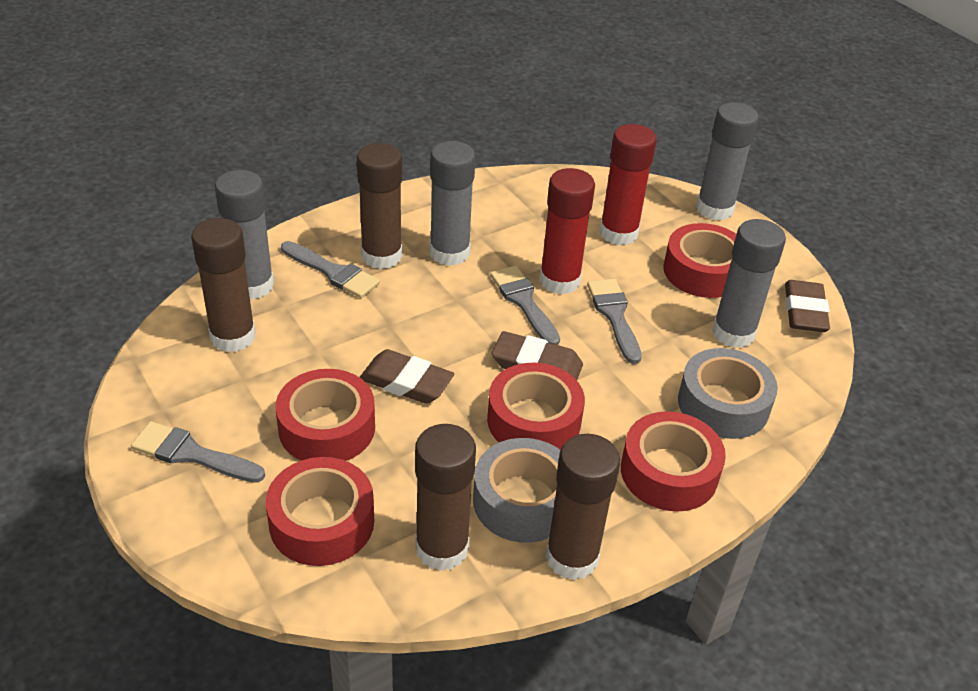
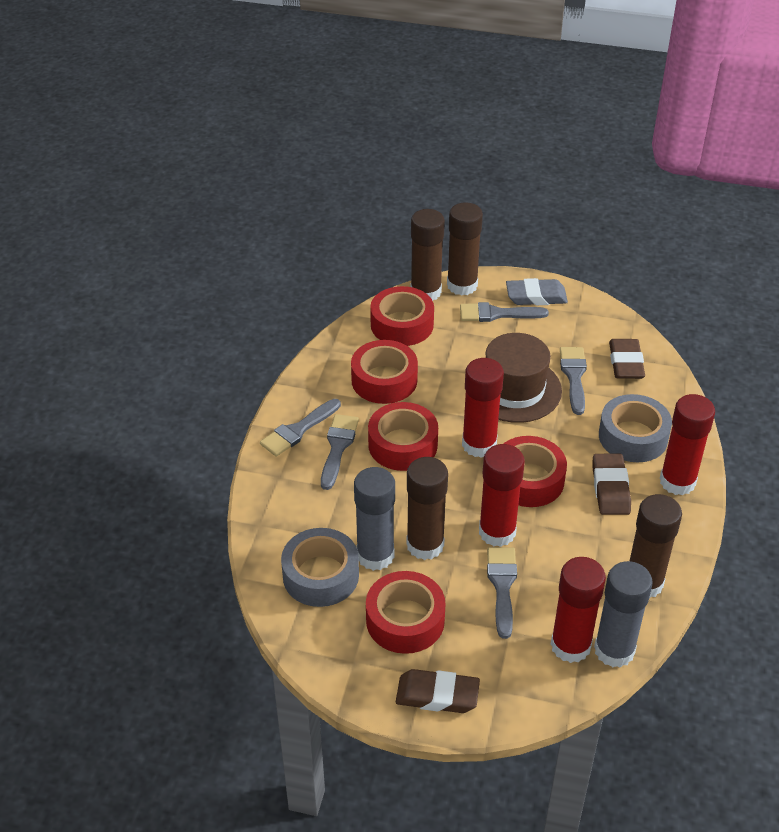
brown hat: none = 0 -> [486,333,562,423] = 1
grey brush: [131,421,265,483] [281,241,380,298] [490,266,560,345] [587,279,641,364] = 4 -> [260,399,341,457] [321,414,359,490] [460,302,549,322] [487,547,517,639] [560,347,587,415] = 5
grey eraser: none = 0 -> [506,278,568,305] = 1
grey glue stick: [215,170,274,300] [430,141,475,266] [696,103,759,220] [712,219,786,348] = 4 -> [354,467,395,571] [594,561,653,668] = 2
red glue stick: [539,168,595,295] [599,124,657,245] = 2 -> [462,358,504,458] [479,444,525,547] [551,557,606,663] [660,394,715,495] = 4

